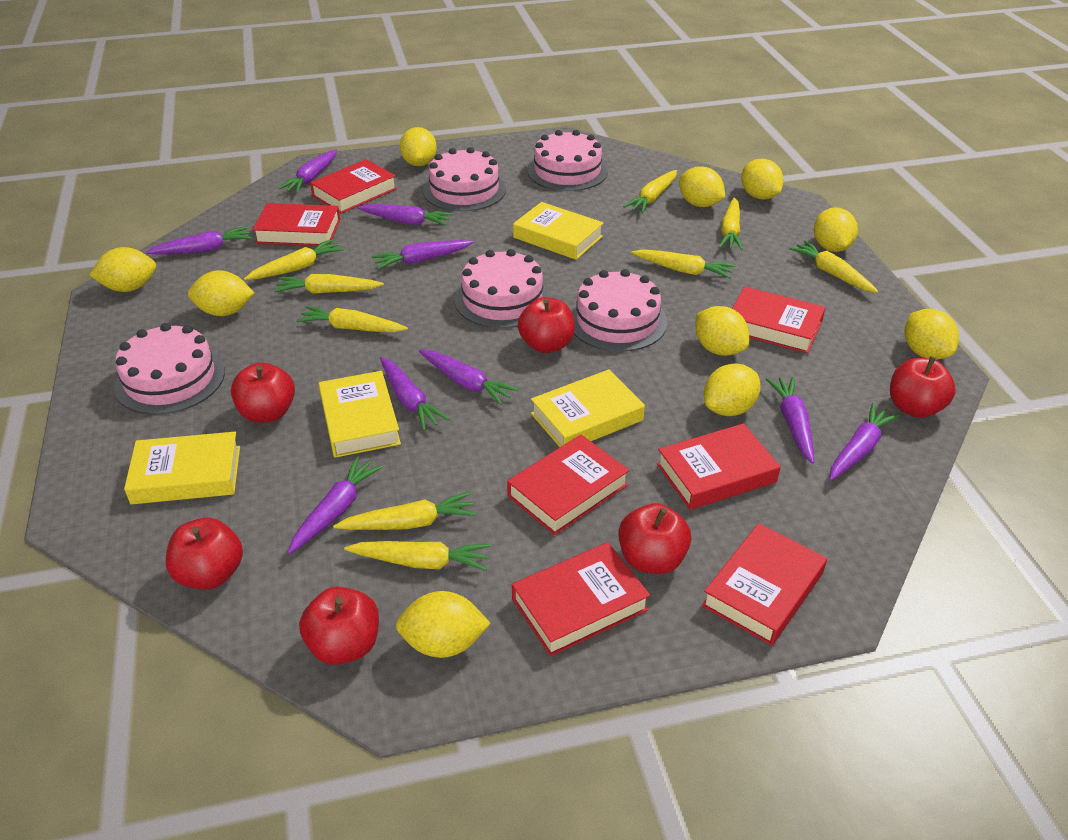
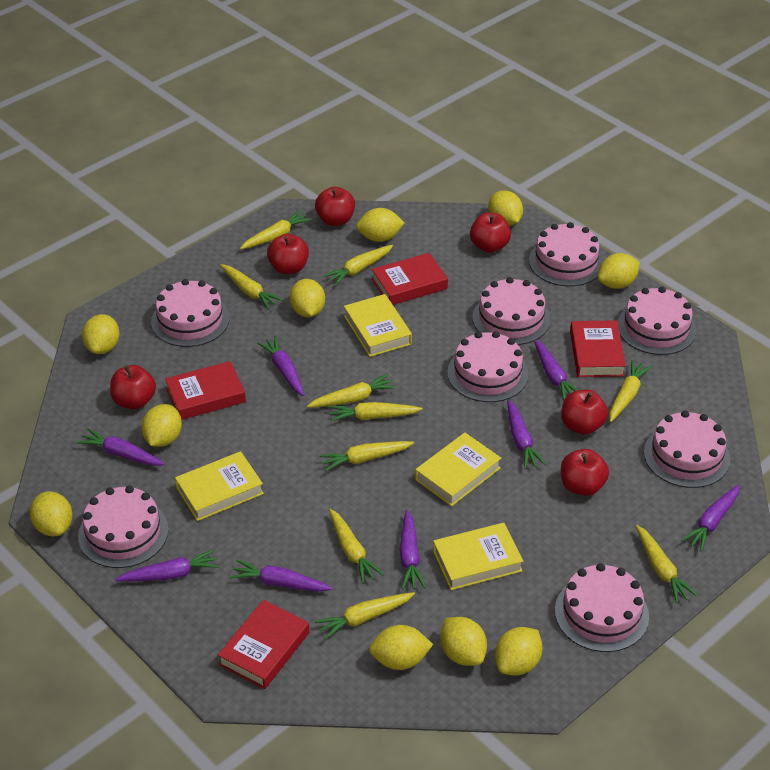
pink cake: [114,323,225,415] [423,147,506,212] [455,249,551,328] [528,130,608,191] [571,269,667,352] = 5 -> [78,486,169,568] [151,279,230,347] [447,331,529,402] [472,277,551,345] [529,222,604,286] [555,563,649,652] [618,287,696,355] [644,410,730,488] = 8
purple carrot: [146,226,252,255] [279,149,337,193] [288,456,383,554] [357,204,453,226] [372,240,473,269] [380,357,449,430] [419,350,519,405] [766,377,814,464] [830,403,900,481] = 9 -> [76,428,165,466] [115,549,219,582] [230,560,333,592] [257,336,304,396] [399,510,426,590] [507,400,546,469] [534,340,577,401] [681,485,740,551] = 8
red book: [253,203,340,246] [310,159,397,214] [507,435,630,535] [512,542,650,656] [657,423,781,510] [702,523,827,646] [732,287,826,353] = 7 -> [165,361,246,420] [218,600,309,689] [372,253,448,305] [570,320,626,377] = 4
yellow carrot: [244,239,344,280] [274,274,384,294] [296,306,408,332] [333,492,476,530] [344,541,490,571] [623,170,677,213] [631,249,735,279] [719,197,743,250] [789,241,878,293] = 9 -> [220,264,283,310] [240,211,311,250] [307,374,396,408] [315,592,415,640] [319,441,414,471] [323,245,393,286] [329,402,422,422] [329,509,384,584] [610,360,652,422] [636,525,698,603] = 10

